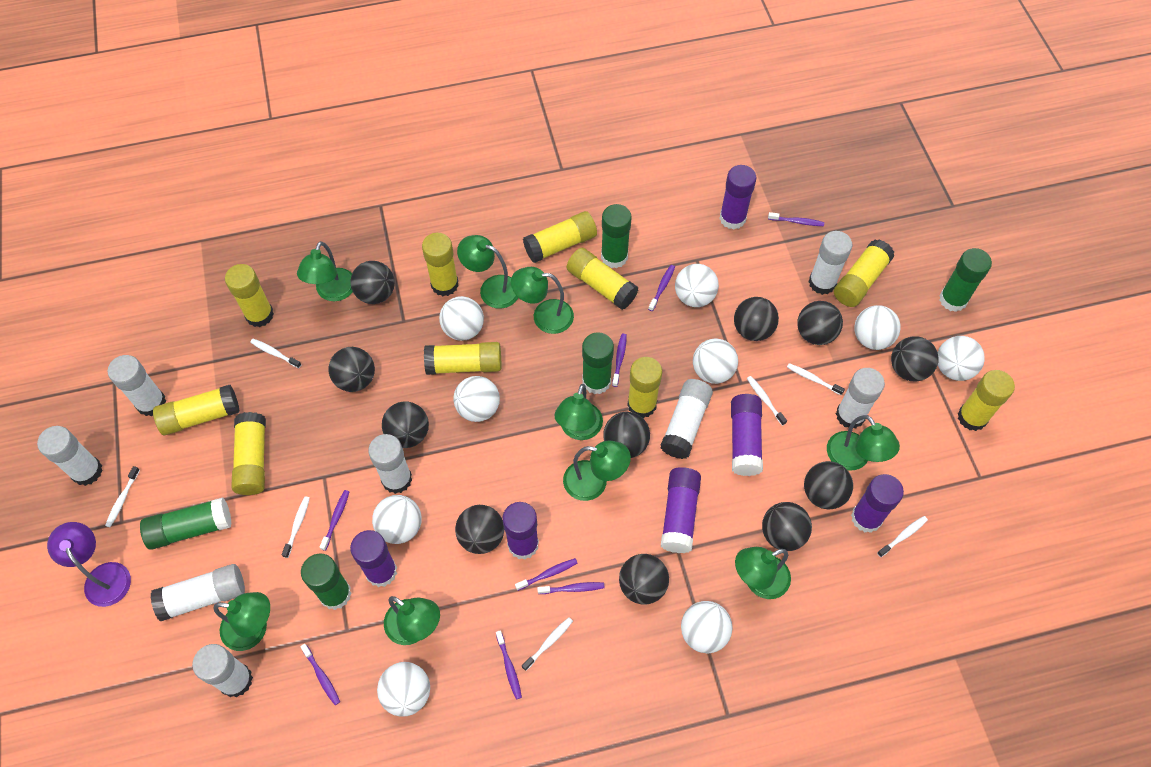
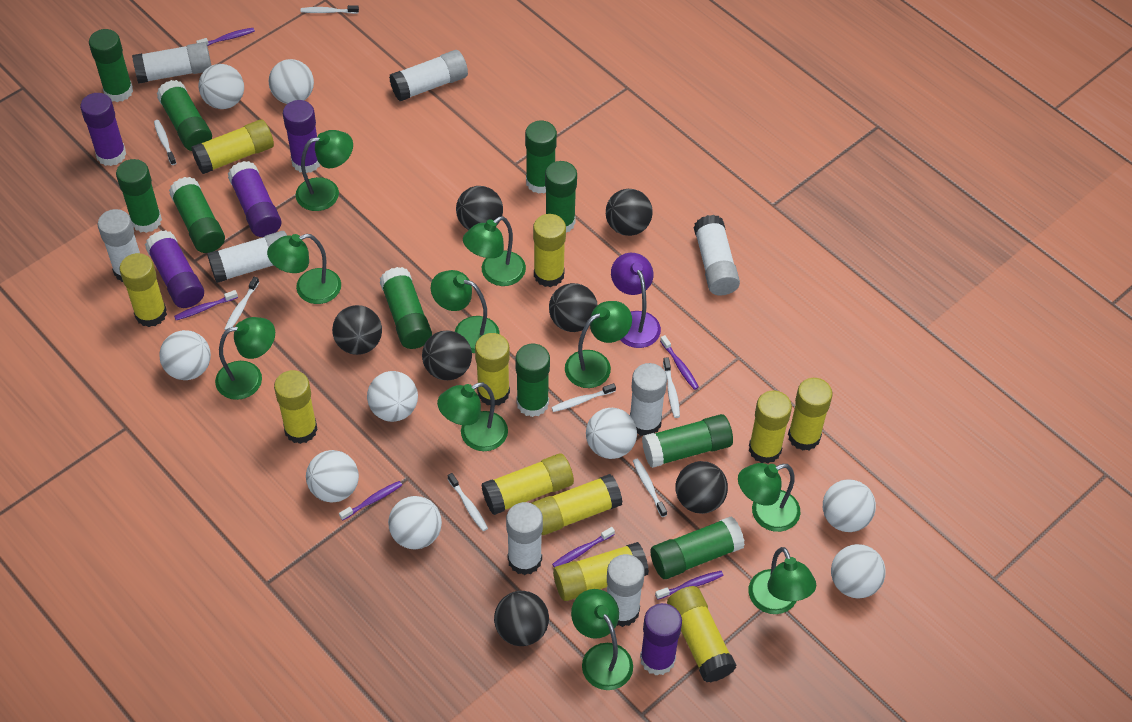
black ball: [329,347,375,392] [351,261,395,304] [382,401,429,448] [455,505,504,554] [603,412,650,458] [619,554,669,605] [734,297,779,341] [762,502,812,551] [797,301,843,345] [804,461,853,509] [891,336,939,381] = 11 -> [332,305,382,355] [422,331,472,380] [456,186,503,230] [494,591,549,646] [549,283,598,332] [606,189,653,236] [676,461,728,514] = 7
green glue stick: [140,497,232,550] [301,554,352,610] [582,332,614,394] [601,204,632,268] [939,248,992,312] = 5 -> [89,29,133,102] [116,159,162,233] [157,80,212,151] [169,177,225,253] [380,267,432,349] [515,344,550,417] [525,121,557,194] [545,161,577,232] [642,414,733,468] [650,516,745,579] = 10
green lamp: [214,592,270,651] [297,241,353,301] [384,596,440,645] [457,235,518,309] [511,267,574,334] [554,384,603,440] [563,441,631,501] [735,547,791,599] [827,415,900,471] = 9 -> [215,317,275,400] [267,234,341,304] [296,130,353,211] [431,270,500,353] [437,382,508,451] [463,216,526,286] [565,301,632,388] [571,589,633,690] [738,463,801,532] [748,547,816,614] = 10
purple glue stick: [350,530,397,587] [502,502,539,560] [661,467,701,553] [719,165,756,229] [731,394,763,476] [851,474,904,533] = 6 -> [80,93,126,166] [145,230,204,308] [228,161,281,237] [283,100,320,173] [640,603,682,676] = 5
purple toothbrush: [300,644,340,705] [320,490,349,551] [496,630,522,700] [515,558,577,591] [537,582,604,594] [612,334,627,387] [648,265,675,311] [768,212,824,226] = 8 -> [174,290,238,320] [196,28,255,46] [339,481,402,521] [552,527,615,568] [655,571,724,600] [660,335,699,390] = 6
yellow glue stick: [153,385,240,435] [225,264,274,327] [231,412,266,495] [422,233,459,296] [424,342,501,375] [523,211,597,263] [567,248,639,310] [627,357,662,418] [834,240,895,307] [958,370,1015,431] = 10 -> [119,253,167,327] [191,119,274,174] [274,370,318,444] [475,333,510,406] [481,453,574,515] [532,474,623,535] [533,214,566,287] [553,542,649,601] [667,586,736,682] [749,390,792,464] [788,378,833,451] = 11

